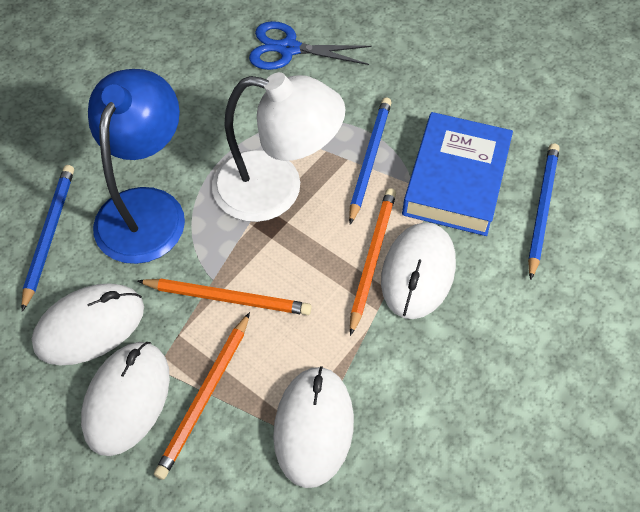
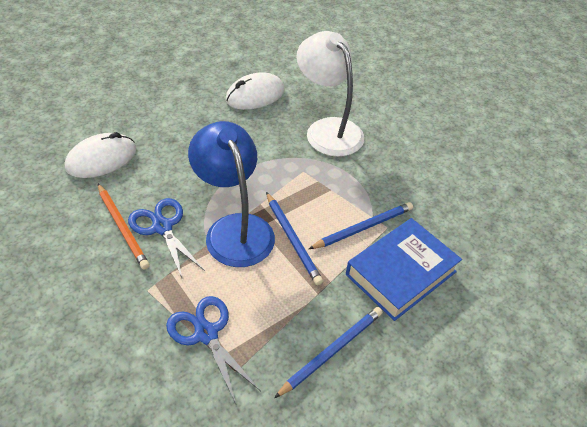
blue scissors: [249,21,372,70] = 1 -> [128,198,205,280] [166,296,261,404] = 2
orange pencil: [138,278,312,315] [154,312,250,480] [350,188,396,336] = 3 -> [98,184,150,270] = 1
white mouse: [32,284,144,366] [81,342,170,456] [273,366,354,488] [381,222,456,319] = 4 -> [65,132,136,178] [225,72,285,110] = 2

